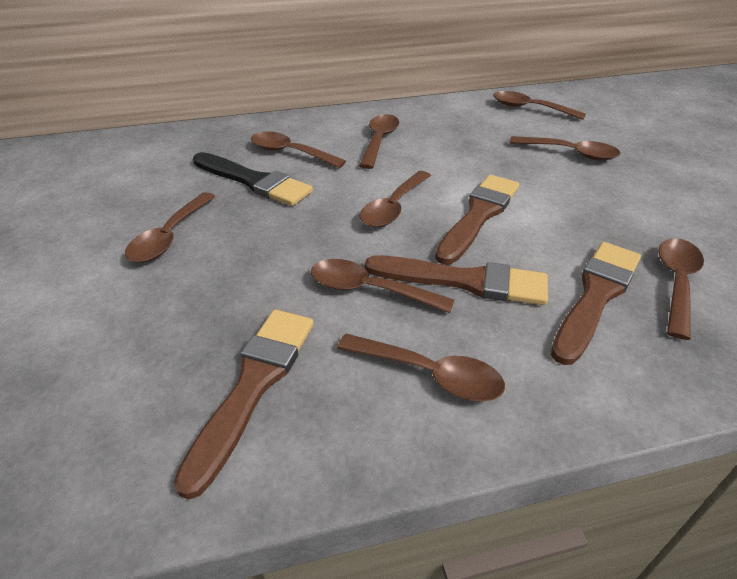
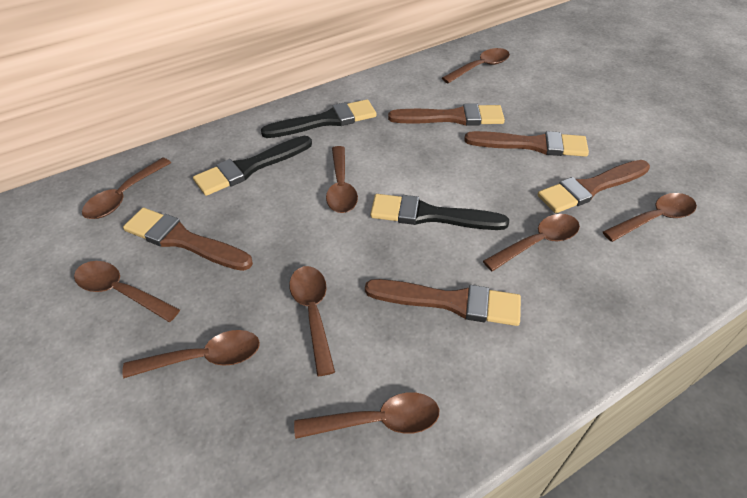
black brush: [193,152,313,206] = 1 -> [193,136,312,196] [261,99,377,138] [370,194,509,230] = 3
brown brush: [174,310,314,500] [365,255,548,305] [435,175,519,265] [551,242,641,365] = 4 -> [123,208,253,271] [365,279,521,326] [388,103,505,126] [464,131,589,157] [538,160,650,213] = 5

